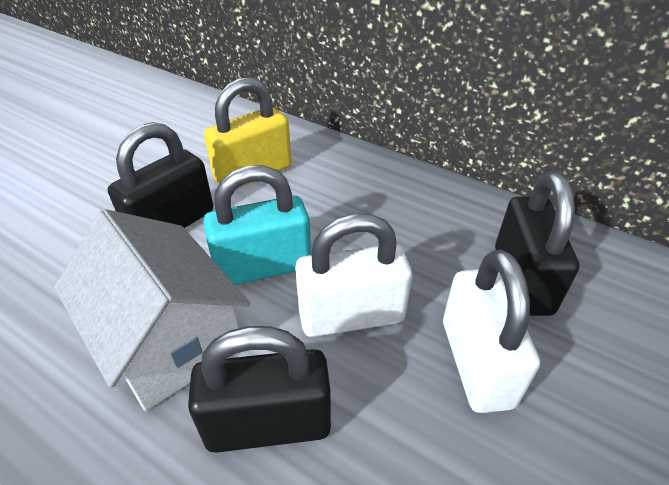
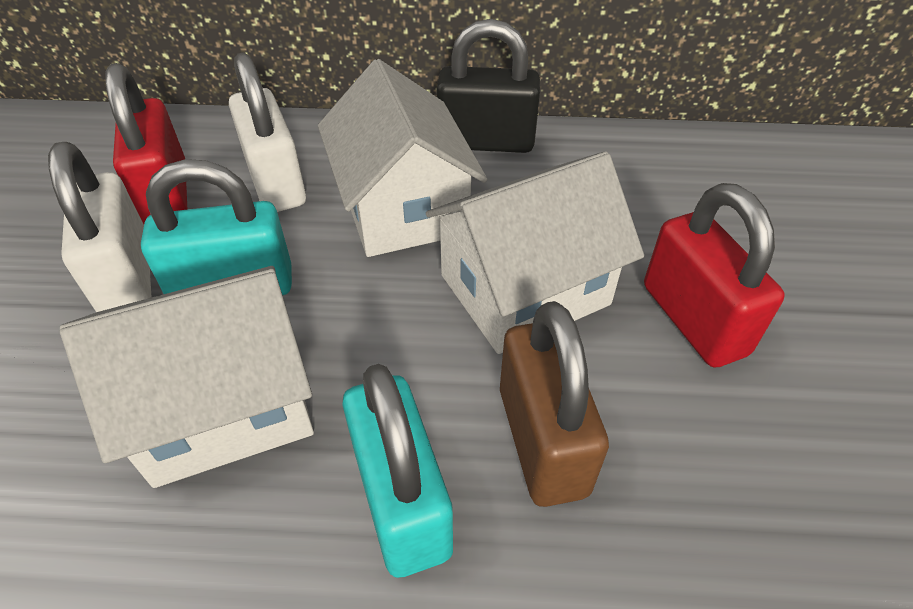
black padlock: [108,122,213,228] [188,326,331,453] [495,172,579,316] = 3 -> [437,19,540,153] = 1
brown padlock: none = 0 -> [500,301,609,507] = 1
red padlock: none = 0 -> [105,63,187,224] [644,183,785,368] = 2
turquoise padlock: [203,165,311,285] = 1 -> [141,159,292,295] [342,364,453,578] = 2
white house: [54,209,250,411] = 1 -> [60,266,314,488] [318,59,487,257] [426,151,644,354] = 3
yellow padlock: [204,77,291,187] = 1 -> none = 0

